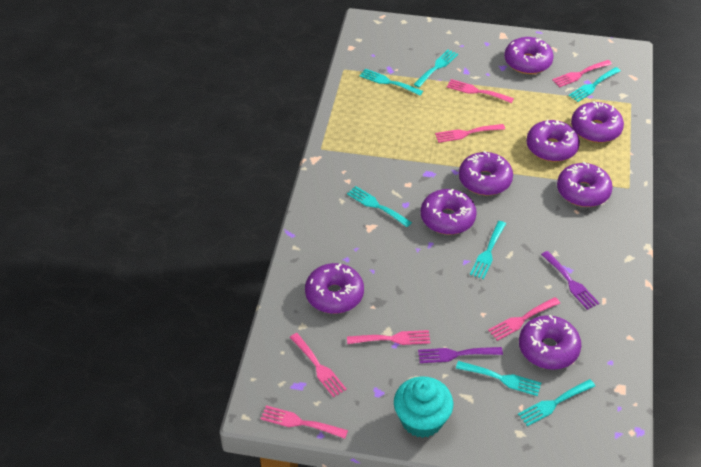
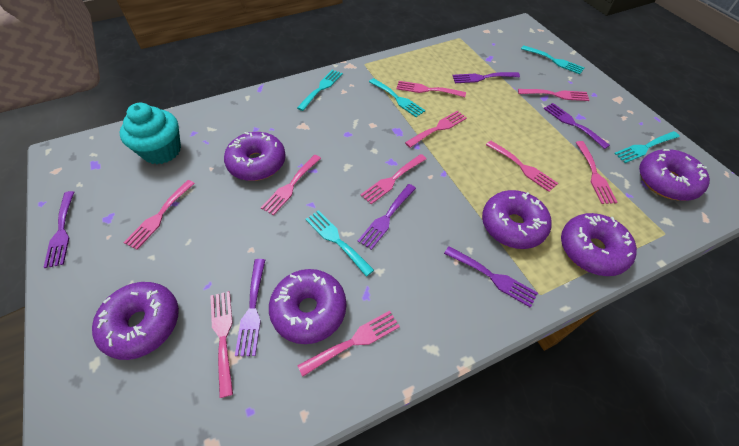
pink fork: [261,405,348,439] [290,333,347,397] [347,330,430,345] [435,124,505,143] [447,79,514,103] [488,297,560,341] [552,60,612,87] = 7 -> [123,180,195,250] [211,291,233,398] [261,155,321,215] [297,311,400,377] [360,154,427,204] [396,81,466,97] [405,111,467,148] [486,141,558,192] [518,89,589,101] [576,141,618,204] = 10
purple donut: [305,263,364,314] [421,188,477,235] [459,151,513,195] [504,37,554,74] [519,315,581,370] [526,120,580,162] [557,162,613,207] [571,101,624,143] = 8 -> [92,282,179,360] [224,132,286,181] [269,269,346,344] [482,190,551,249] [561,213,637,276] [639,149,710,201] = 6
purple fork: [418,347,503,363] [541,251,599,310] = 2 -> [43,191,74,268] [235,259,265,356] [358,184,416,250] [444,246,538,308] [452,72,520,83] [543,103,610,149] = 6
turquoise fork: [347,186,412,227] [359,69,423,96] [413,49,458,87] [456,361,541,396] [470,221,506,279] [518,379,595,426] [569,67,621,102] = 7 -> [297,70,343,111] [306,210,374,276] [369,78,425,117] [521,45,584,74] [614,131,680,163] = 5

